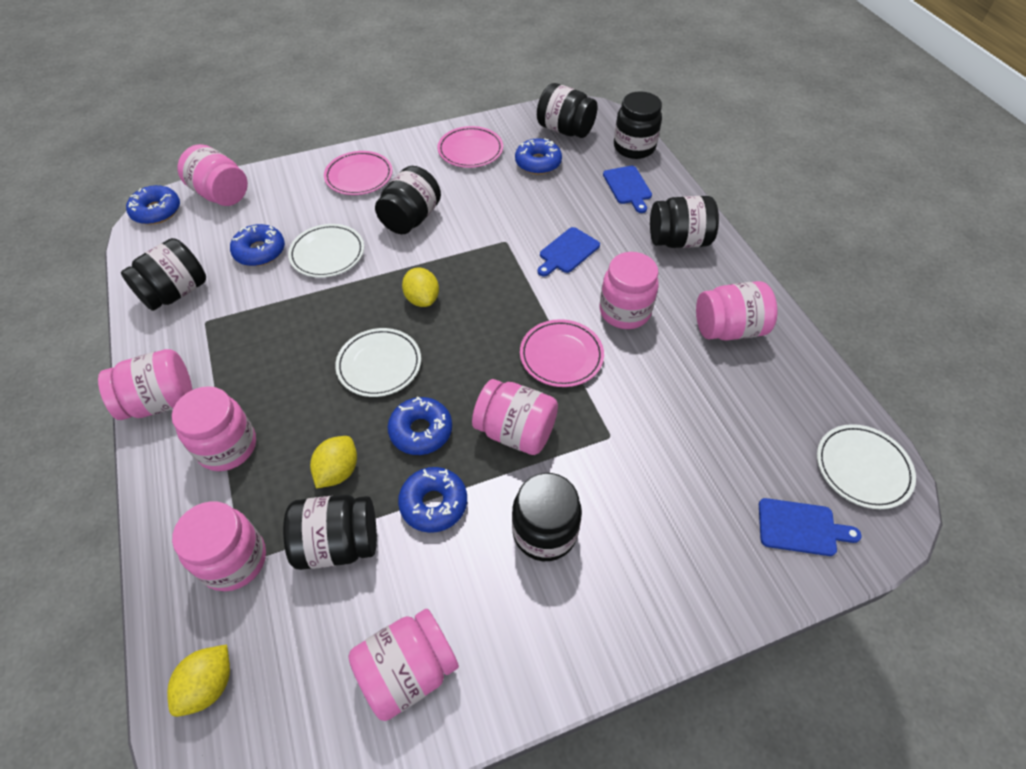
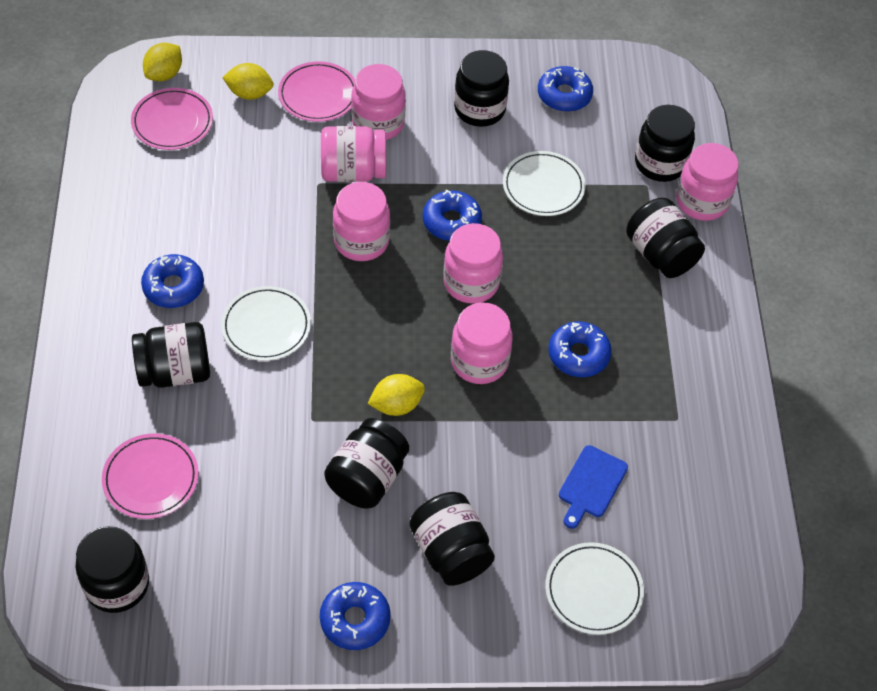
blue cutting board: [537,227,600,277] [603,166,652,213] [759,498,862,556] = 3 -> [559,445,628,529] = 1
pink jar: [98,349,192,420] [172,386,256,471] [172,501,266,591] [178,144,248,206] [348,609,459,721] [472,379,558,455] [600,252,659,329] [696,281,777,340] = 8 -> [321,126,386,182] [333,182,390,261] [351,64,406,140] [443,223,503,304] [451,302,513,384] [676,143,739,221] = 6

